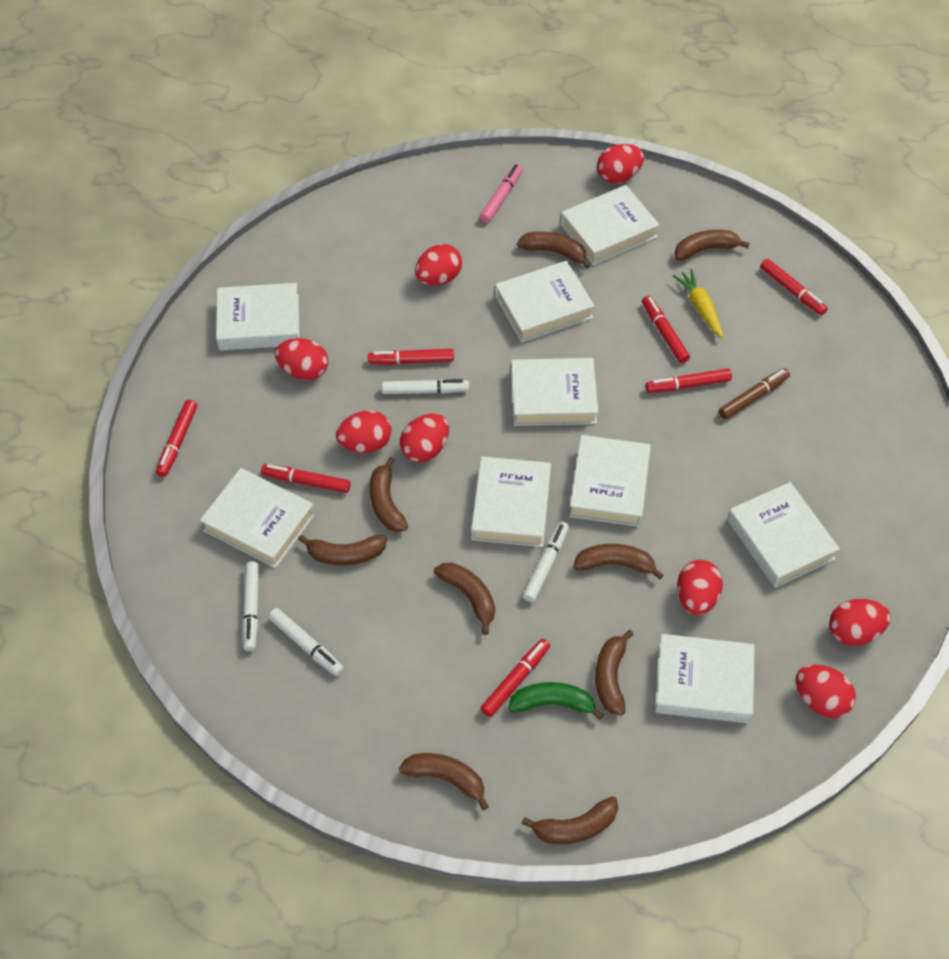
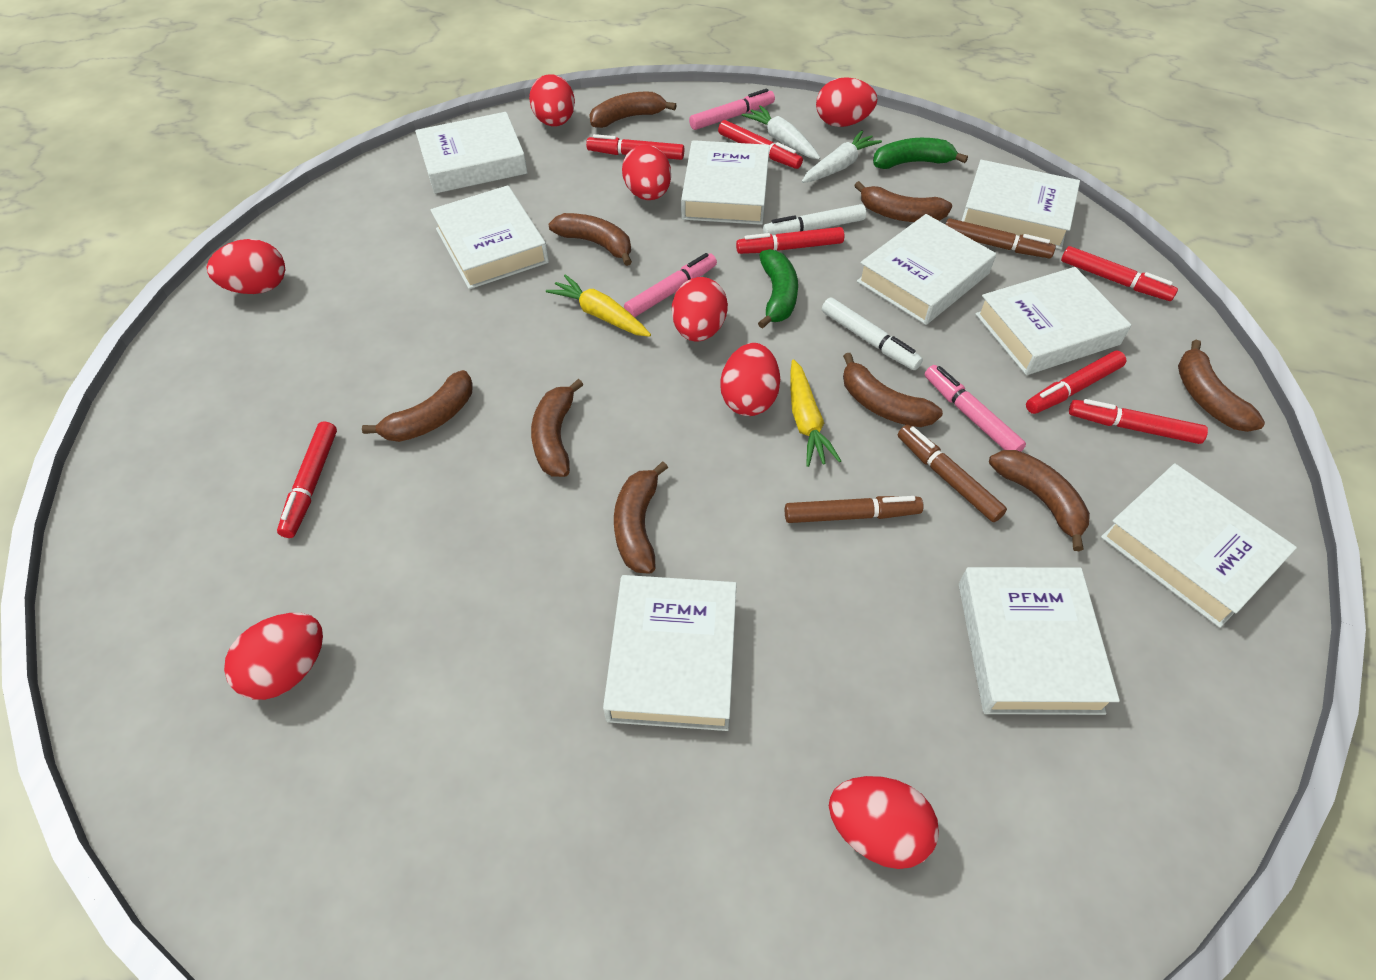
brown marker: [719,368,790,419] = 1 -> [785,496,923,523] [898,425,1007,522] [945,218,1056,258] = 3
green banana: [508,682,604,720] = 1 -> [758,249,798,329] [873,138,968,169] = 2
pink marker: [480,164,523,223] = 1 -> [624,253,717,317] [689,89,775,130] [925,365,1026,452] = 3
white carrot: none = 0 -> [742,105,820,160] [802,131,882,183] = 2
white marker: [242,561,259,651] [268,608,344,676] [382,379,469,394] [523,521,569,602] = 4 -> [763,204,866,235] [822,298,923,370] = 2
yellow carrot: [673,269,723,338] = 1 -> [546,274,651,337] [790,359,841,467] = 2

